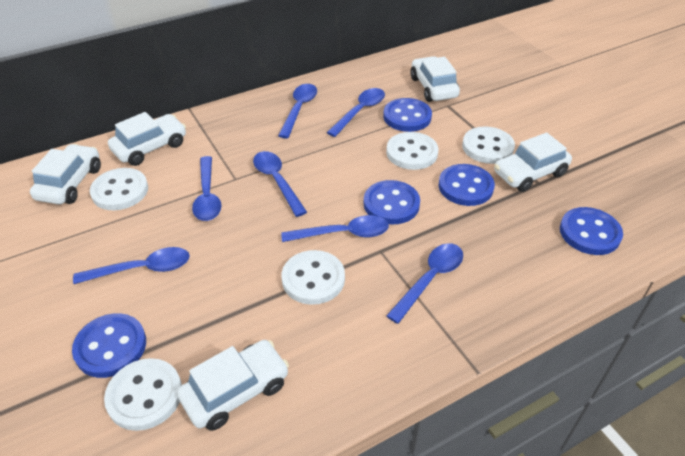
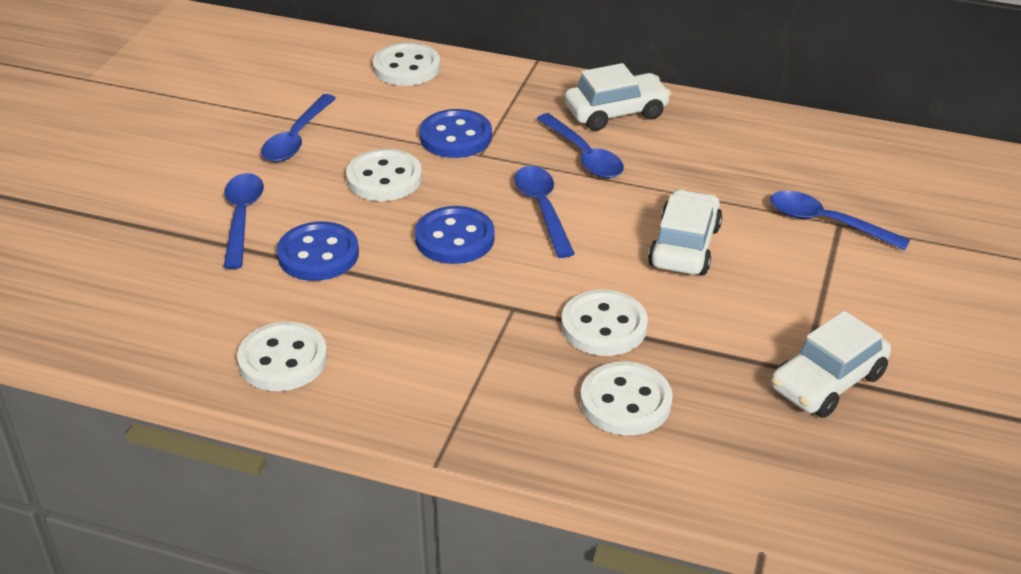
blue button: [72,313,146,378] [364,180,420,224] [383,98,432,132] [439,164,495,206] [560,207,623,255] = 5 -> [277,221,359,281] [415,206,495,264] [419,109,492,158] = 3
blue spoon: [73,247,190,284] [192,156,221,221] [253,151,307,217] [278,84,317,138] [281,215,389,242] [327,88,385,137] [386,243,463,324] = 7 -> [224,173,264,269] [261,94,336,162] [514,166,575,258] [537,113,624,178] [770,191,910,250] = 5
white car: [30,144,101,204] [108,112,186,166] [177,340,289,431] [410,56,460,102] [494,132,572,192] = 5 -> [565,63,671,131] [648,189,723,275] [771,311,891,418] = 3

